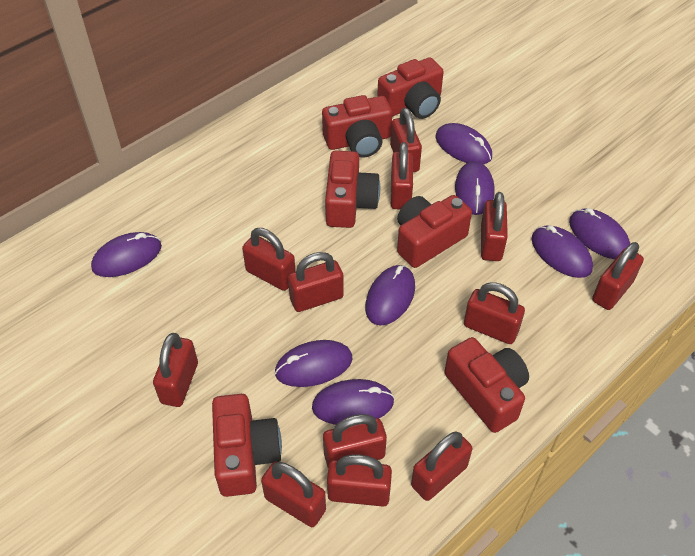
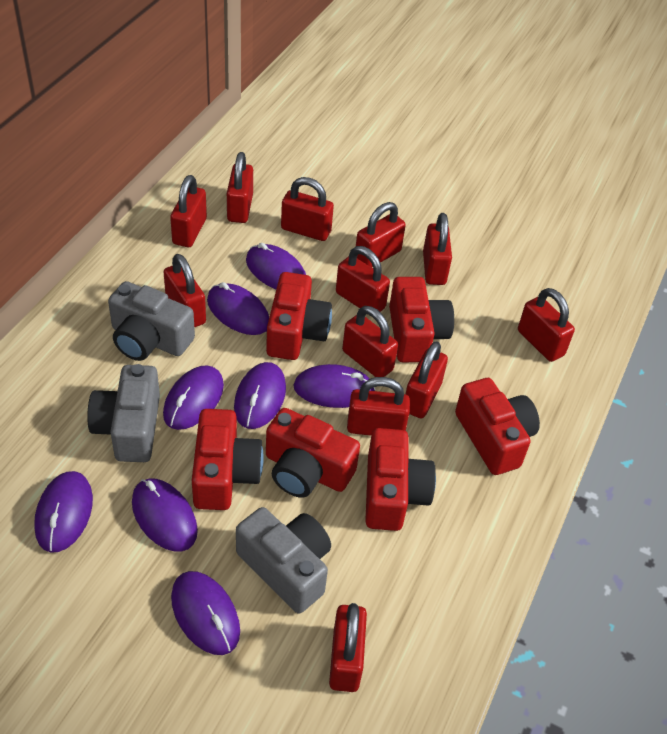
grey camera: none = 0 -> [87,364,160,462] [108,281,195,361] [236,507,331,614] = 3

